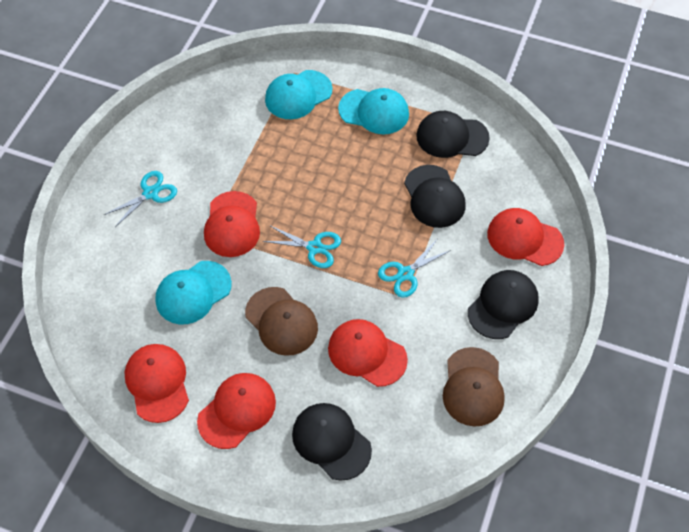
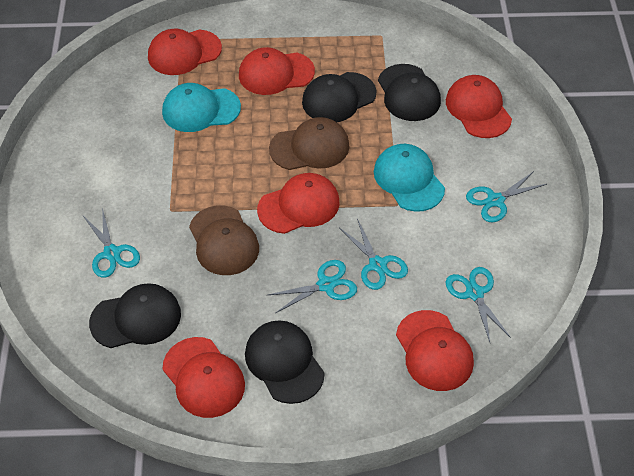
red cap: [125,344,189,423] [197,373,276,449] [204,191,260,257] [328,319,408,387] [487,208,564,266] = 5 -> [148,29,222,75] [163,337,245,418] [239,47,315,95] [257,173,340,234] [396,310,474,391] [446,75,512,138] = 6
turquoise cap: [155,261,232,324] [265,70,333,119] [338,88,409,135] = 3 -> [162,83,241,132] [374,144,445,212] = 2
turquoise scissors: [104,171,177,227] [263,225,341,268] [378,238,451,298] = 3 -> [83,208,140,278] [268,260,357,313] [339,219,408,290] [446,267,511,342] [466,171,547,222] = 5

